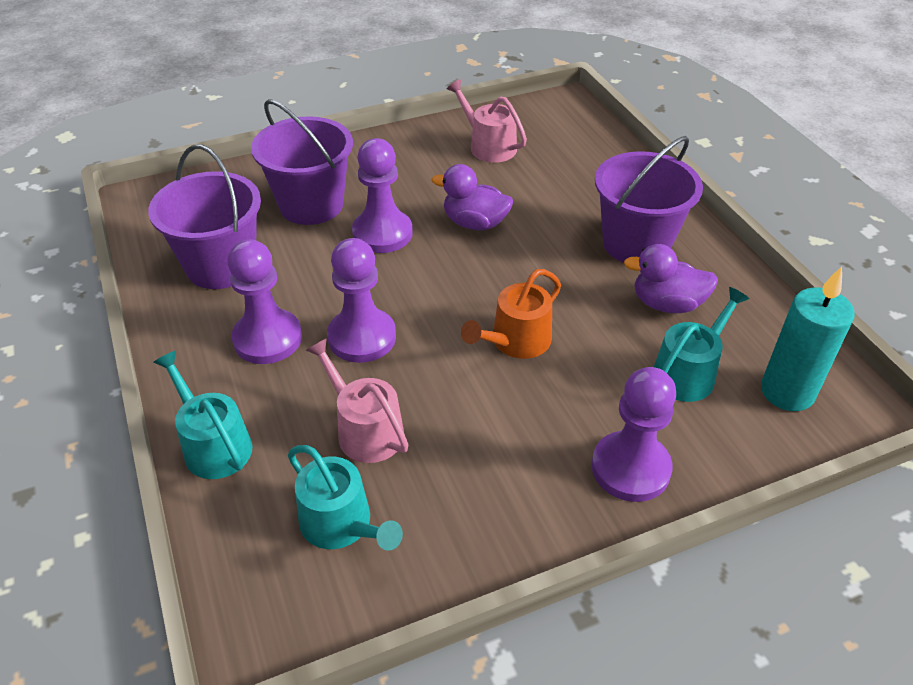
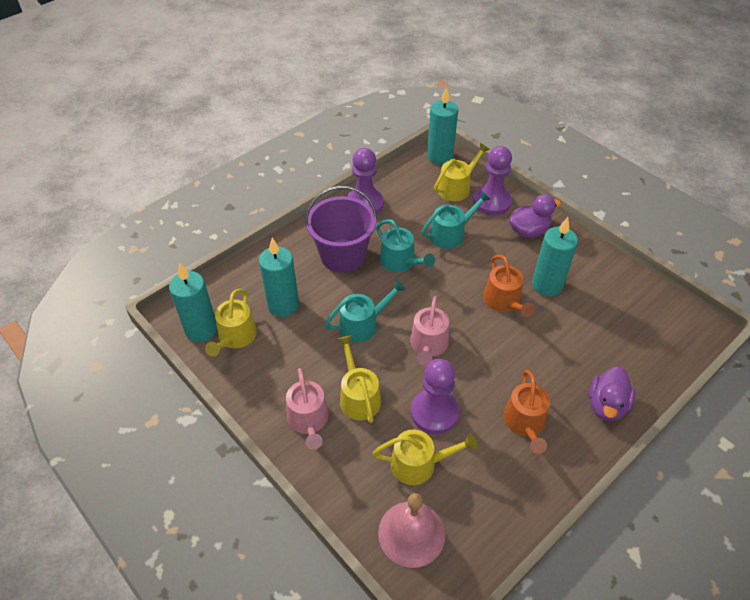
orange watering can: [461,269,561,359] = 1 -> [484,255,535,317] [504,370,550,454] = 2
pink bell: none = 0 -> [378,493,445,568] = 1
purple bucket: [148,145,261,289] [251,99,353,225] [595,136,703,263] = 3 -> [305,186,377,273] = 1
purple pawn: [227,239,302,364] [327,238,396,363] [352,138,413,253] [592,367,676,502] = 4 -> [347,148,384,215] [411,359,459,434] [473,146,512,215] = 3
turquoise candle: [761,266,854,411] = 1 -> [169,263,217,342] [259,238,299,317] [427,86,458,165] [532,217,578,296] = 4
yellow watering can: none = 0 -> [205,289,257,357] [338,335,381,423] [373,429,477,485] [434,143,490,201] = 4

